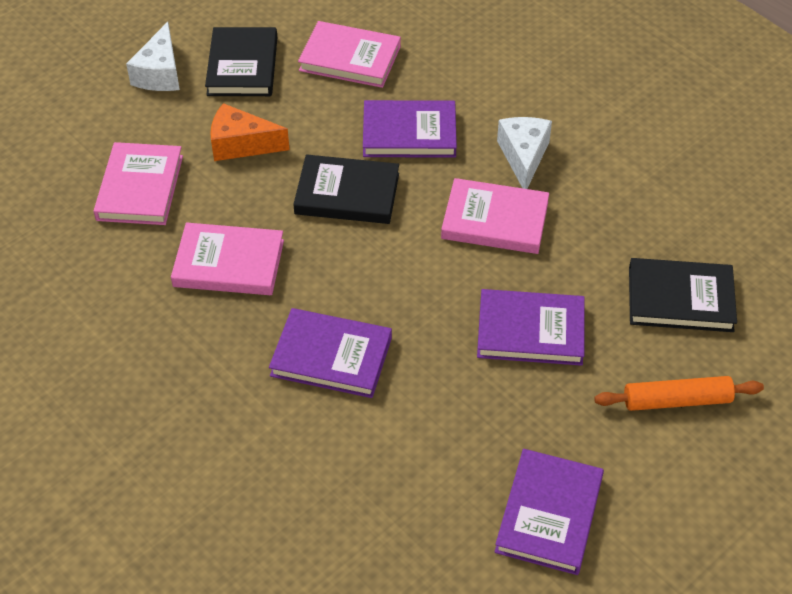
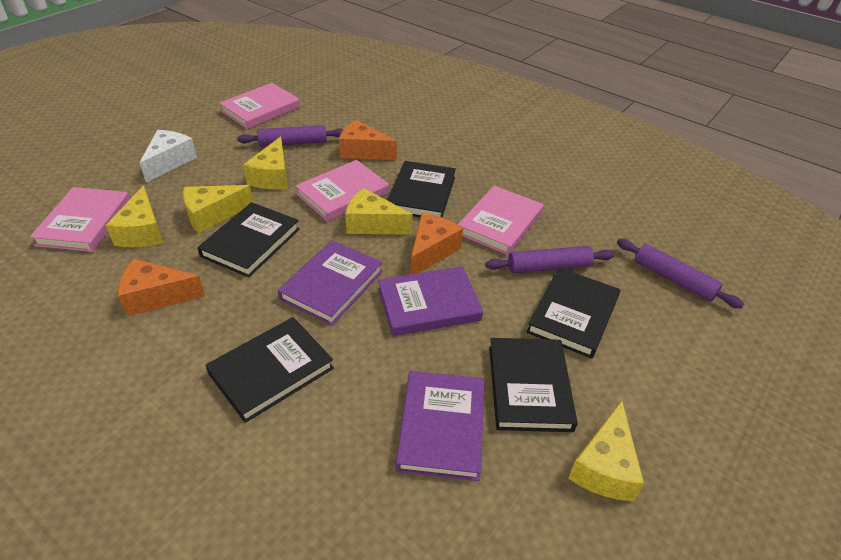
black book: [205,27,277,96] [293,155,399,224] [629,258,737,332] = 3 -> [197,202,300,278] [205,317,334,423] [387,161,456,217] [489,338,578,432] [526,268,620,359] = 5
orange cheese: [210,103,289,161] = 1 -> [118,259,205,316] [339,120,397,160] [411,213,463,274] = 3
orange rolling pin: [594,376,764,411] = 1 -> none = 0
purple book: [269,308,392,398] [363,100,457,158] [477,289,585,366] [495,449,604,575] = 4 -> [278,240,383,325] [378,266,483,336] [396,371,485,481] = 3
purple rolling pin: none = 0 -> [237,125,344,147] [485,246,615,273] [617,239,744,309] = 3
white cheese: [126,22,180,91] [497,117,552,189] = 2 -> [140,130,197,183] = 1
yellow cheese: none = 0 -> [106,185,163,247] [183,185,253,233] [243,136,288,190] [345,188,413,235] [568,401,644,501] = 5

